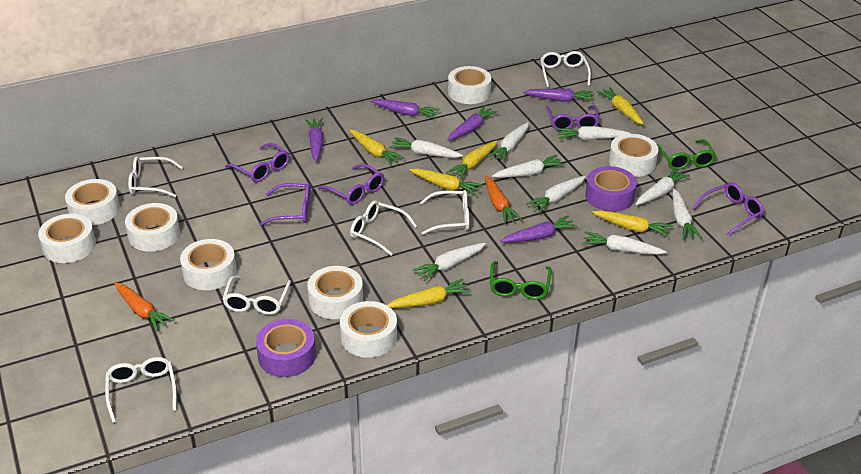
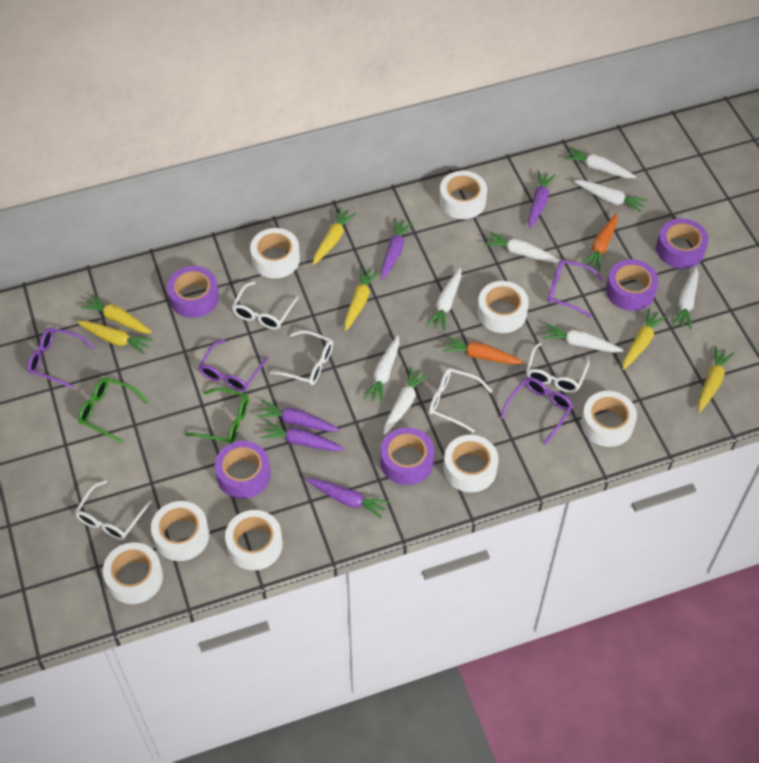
purple glasses: [225,143,290,182] [259,183,311,226] [318,164,384,205] [546,105,599,131] [693,182,764,236] = 5 -> [27,328,95,389] [198,339,268,391] [500,377,573,445] [548,260,603,317] = 4
purple tape: [256,319,316,377] [585,166,637,212] = 2 -> [167,266,219,318] [215,441,271,499] [380,427,434,485] [606,259,659,311] [656,218,709,269] = 5
white carrot: [389,137,463,158] [412,243,486,281] [488,122,529,162] [492,155,565,178] [526,176,586,213] [557,126,630,140] [582,231,667,255] [636,168,690,205] [673,189,702,240] = 9 -> [363,336,399,404] [384,367,429,435] [426,268,461,331] [484,232,560,262] [542,323,624,353] [564,147,636,178] [574,180,648,213] [672,266,698,330] = 8
white glasses: [105,357,177,423] [128,156,183,197] [222,276,291,315] [350,200,417,256] [420,190,469,235] [540,51,591,88] = 6 -> [75,480,152,540] [232,281,299,330] [269,330,333,385] [429,368,492,433] [526,343,590,393] = 5

